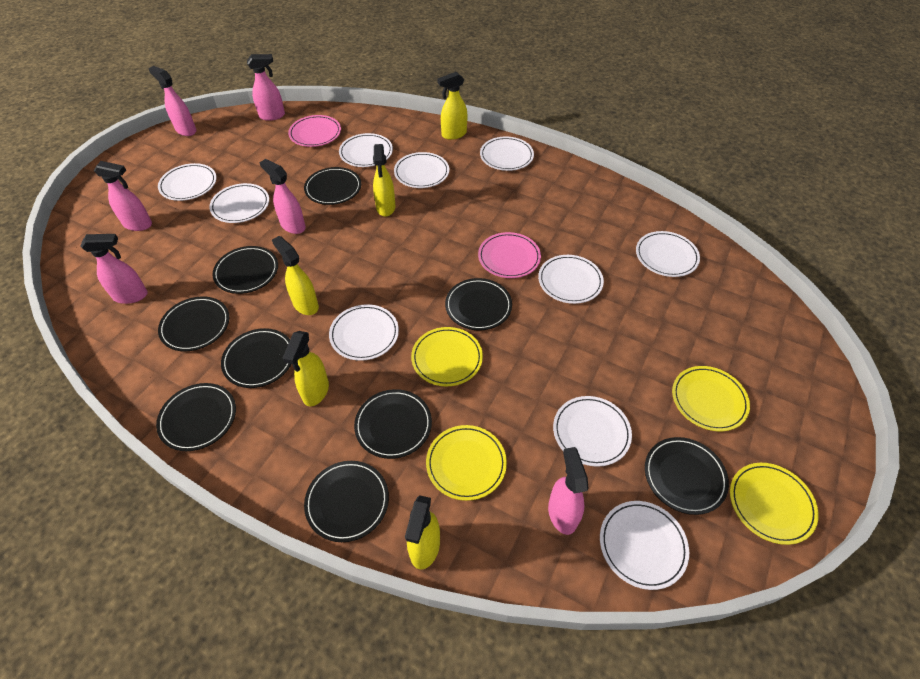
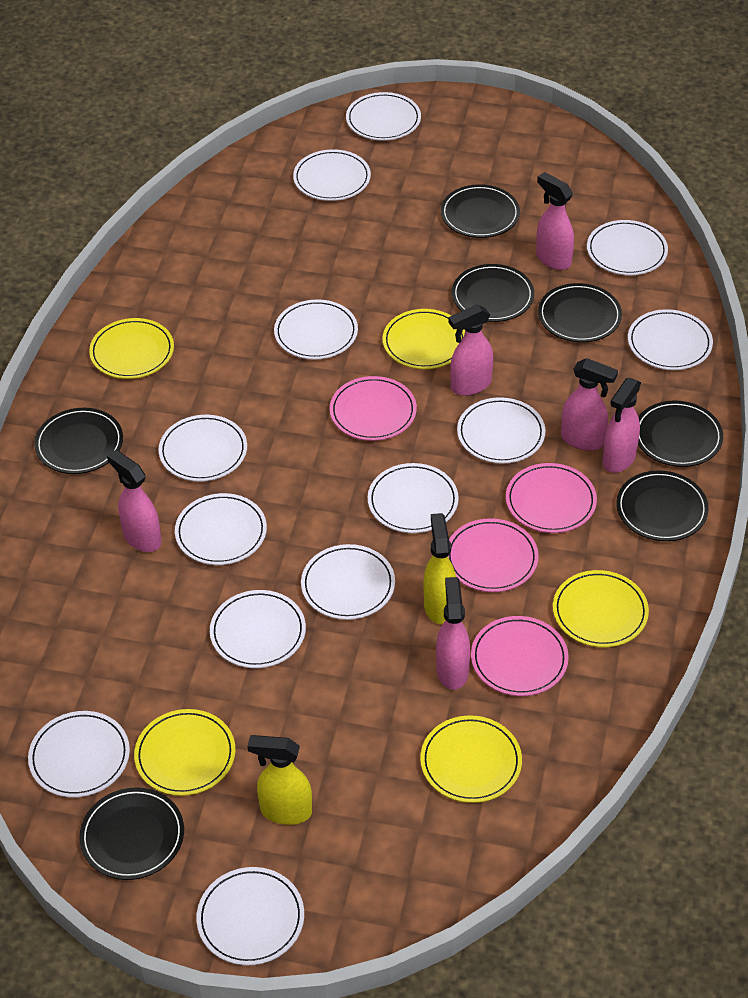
black plate: [156,383,236,451] [158,297,229,352] [212,246,278,294] [221,328,291,388] [304,167,361,205] [304,461,389,542] [354,389,432,459] [445,278,512,330] [645,437,729,515] = 9 -> [34,408,123,474] [79,787,184,880] [441,184,520,238] [452,264,534,322] [538,283,622,342] [616,471,709,541] [638,401,723,467] = 7
pink plate: [288,115,341,147] [478,232,541,278] = 2 -> [329,376,417,441] [448,518,539,592] [471,616,569,696] [506,463,597,533] = 4
white plate: [158,163,217,201] [209,183,269,223] [329,304,399,361] [339,133,393,167] [394,152,449,188] [480,137,534,171] [538,255,604,304] [553,396,632,467] [600,501,689,590] [636,231,700,277] = 10 -> [28,711,130,798] [158,415,247,482] [175,493,267,565] [196,867,304,965] [210,590,306,668] [274,299,358,360] [293,149,371,201] [301,544,395,620] [346,92,421,141] [368,463,459,533] [457,397,545,464] [587,220,668,275] [628,309,713,370] = 13
yellow plate: [411,327,483,386] [426,425,507,501] [672,366,750,431] [730,463,819,545] = 4 -> [89,318,174,379] [134,709,236,796] [382,309,465,369] [420,715,522,803] [553,570,649,647] = 5
yellow spray bottle: [272,236,319,315] [283,331,329,406] [373,144,395,217] [405,495,440,569] [437,72,467,140] = 5 -> [247,735,312,825] [423,513,456,624] = 2

